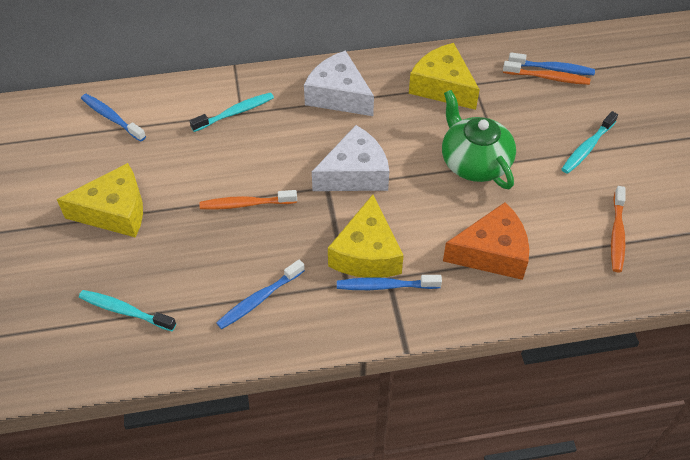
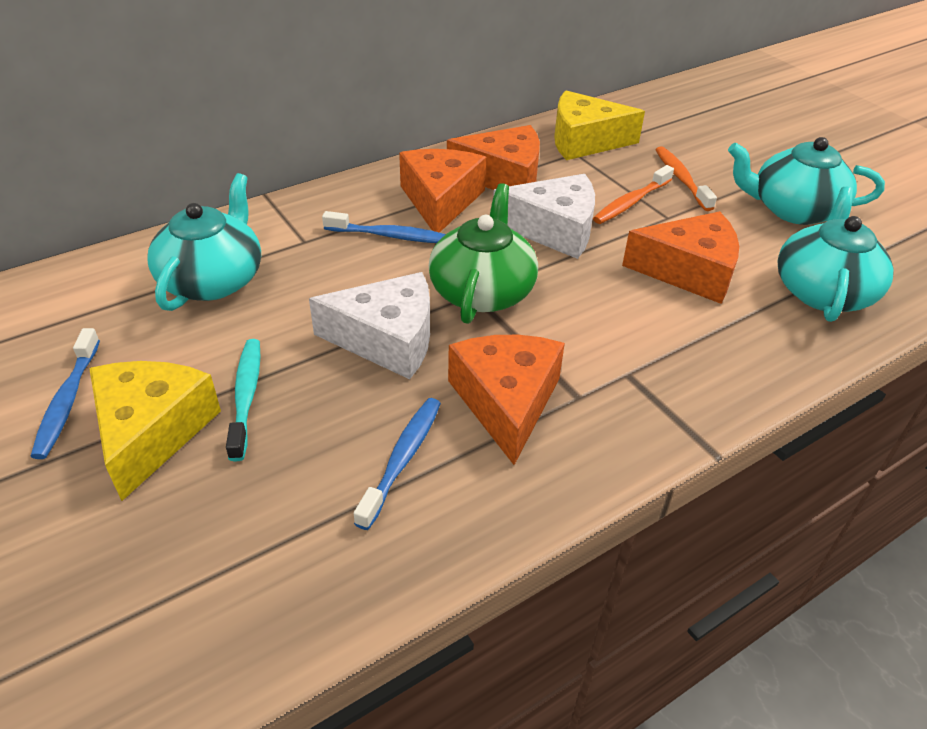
blue toothbrush: [81,94,146,142] [216,259,305,329] [337,275,442,290] [508,53,595,75] = 4 -> [30,328,100,459] [322,211,446,243] [354,398,441,530] = 3
orange cheese: [443,202,529,280] = 1 -> [399,149,486,233] [447,125,540,190] [448,335,565,465] [622,211,739,304] = 4
orange toothbrush: [200,190,297,210] [503,61,590,85] [611,186,626,272] = 3 -> [593,165,674,224] [655,146,717,211] = 2
turquoise teapot: none = 0 -> [148,173,261,311] [728,137,885,225] [777,187,894,322] = 3
turquoise toothbrush: [79,290,176,331] [190,92,274,132] [562,111,618,174] = 3 -> [226,339,260,462] = 1
yellow cheese: [57,163,143,238] [328,194,404,278] [409,43,480,110] = 3 -> [89,361,221,501] [554,90,645,160] = 2

